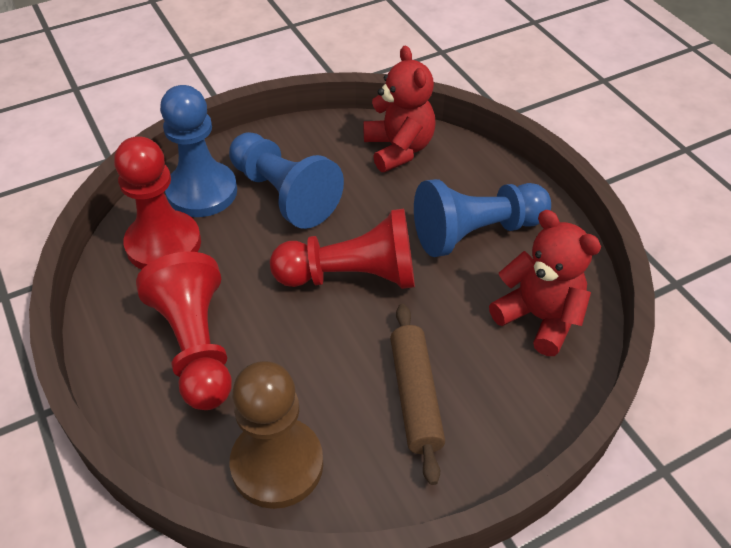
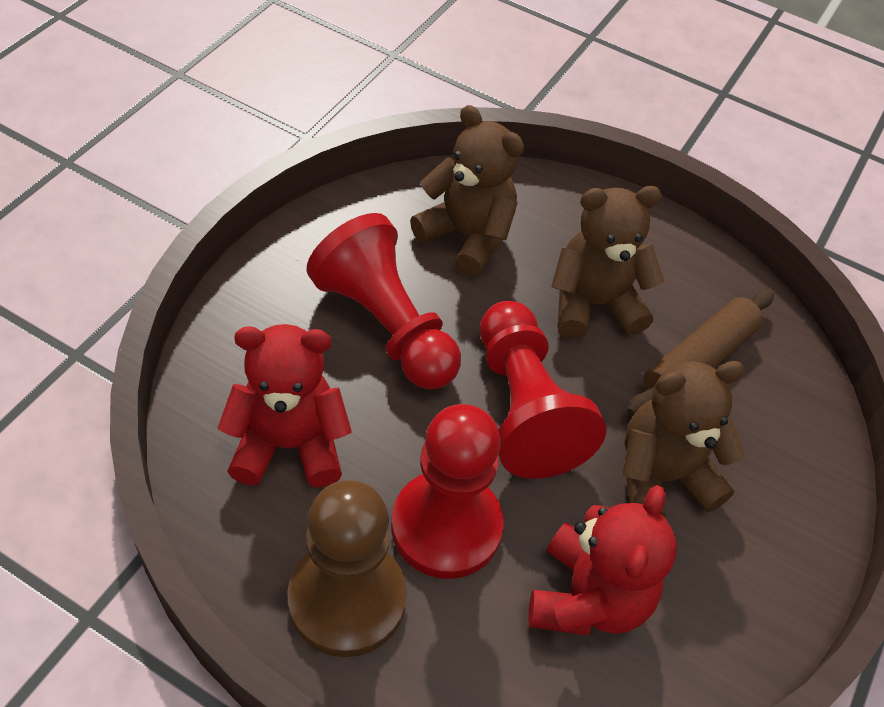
blue pawn: [160,85,237,217] [229,132,344,229] [414,179,551,257] = 3 -> none = 0
brown teddy bear: none = 0 -> [410,105,524,276] [551,186,664,339] [622,361,745,518] = 3

